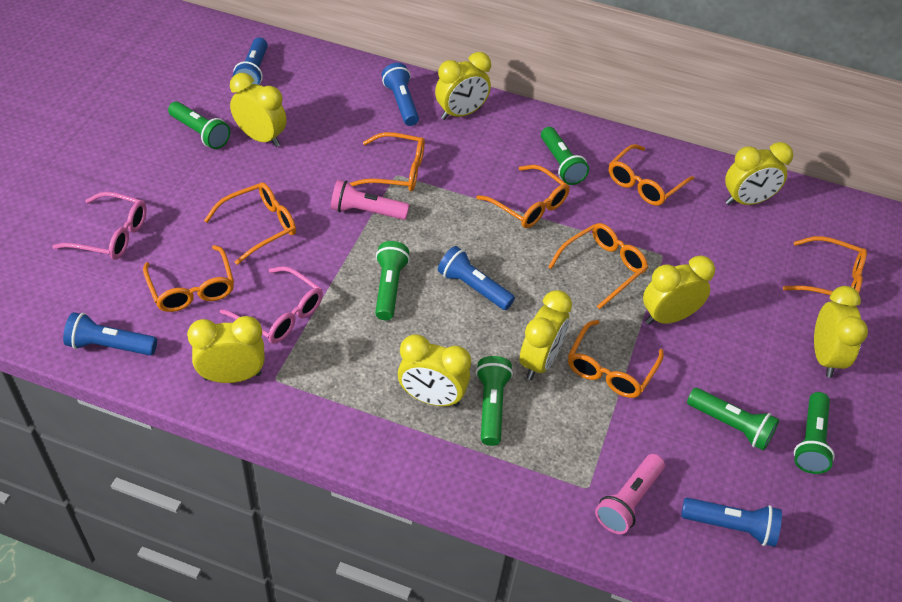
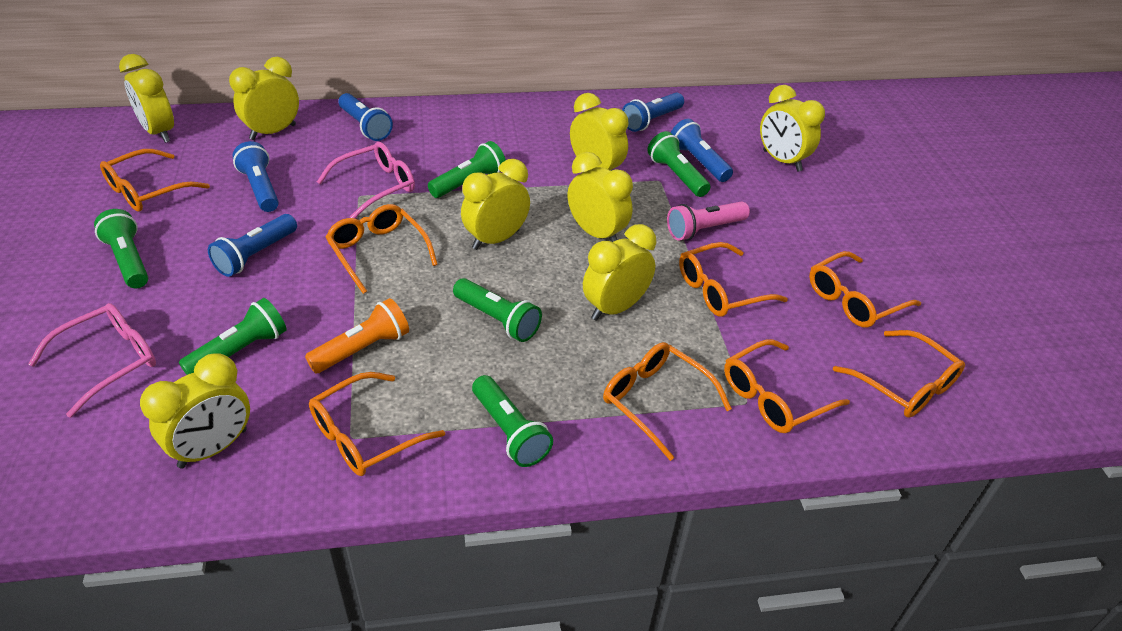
orange flashlight: none = 0 -> [305,298,409,373] = 1
pink flashlight: [331,180,409,220] [595,454,665,534] = 2 -> [667,201,750,241] = 1

